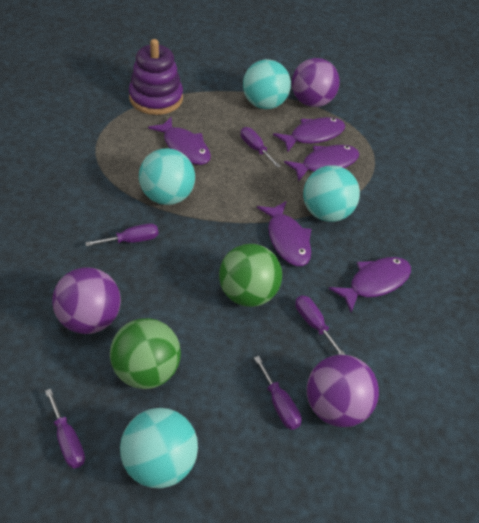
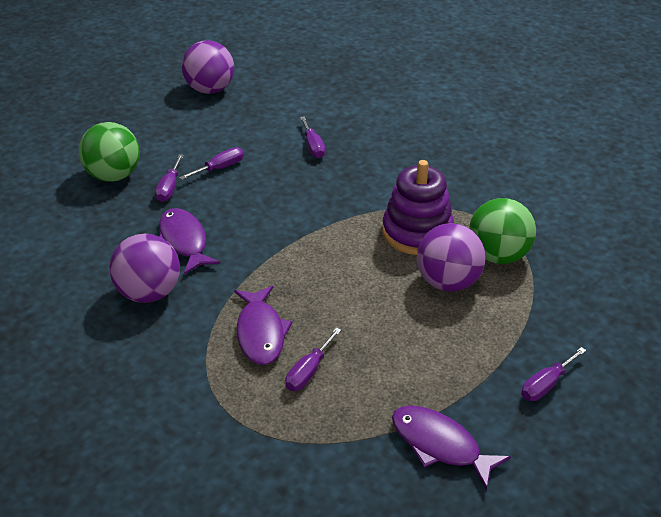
purple fish: [148,117,211,165] [257,201,311,266] [273,117,345,152] [284,145,359,181] [329,257,411,312] = 5 -> [159,208,220,274] [234,286,293,365] [392,405,511,490] = 3
turquoise ball: [120,408,198,488] [139,148,195,205] [243,59,291,109] [303,165,360,222] = 4 -> none = 0

